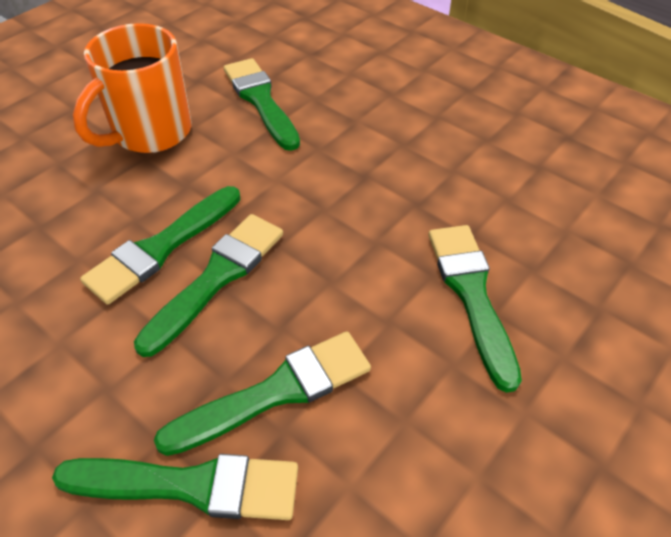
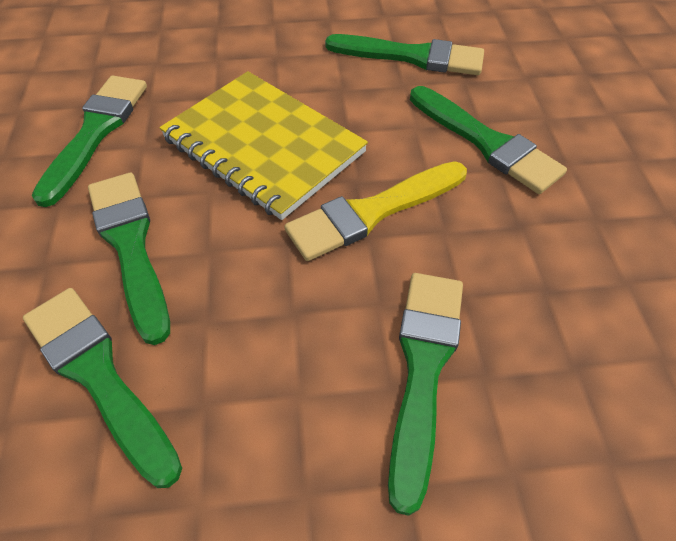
orange mug: [73,23,192,153] = 1 -> none = 0
yellow brush: none = 0 -> [284,161,467,261] = 1
yellow notebook: none = 0 -> [159,71,368,220] = 1

